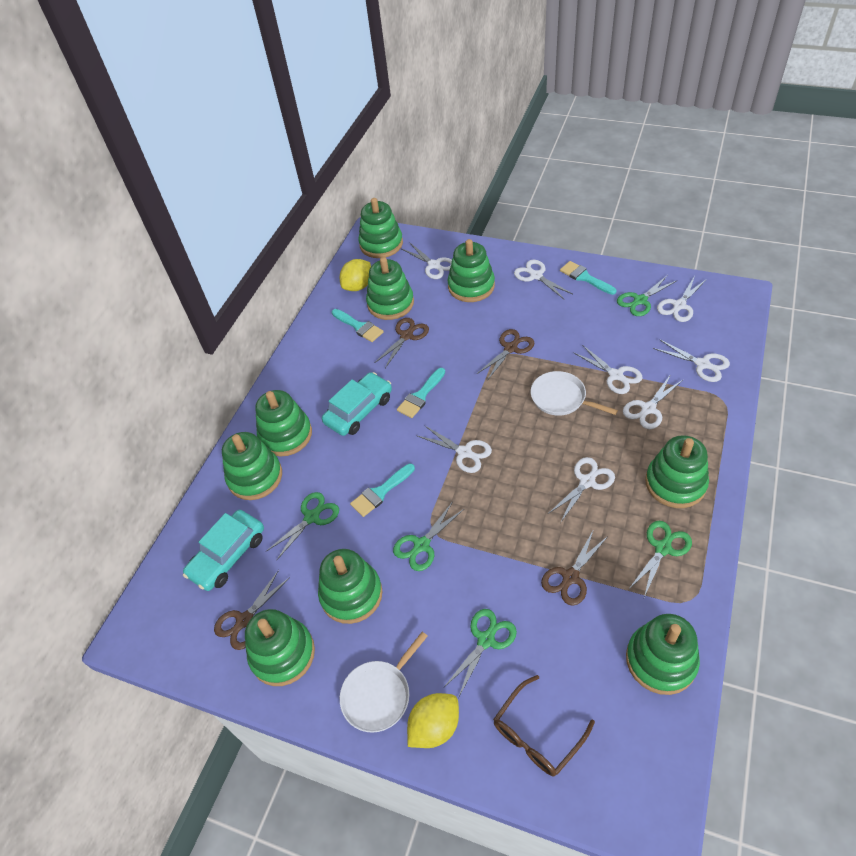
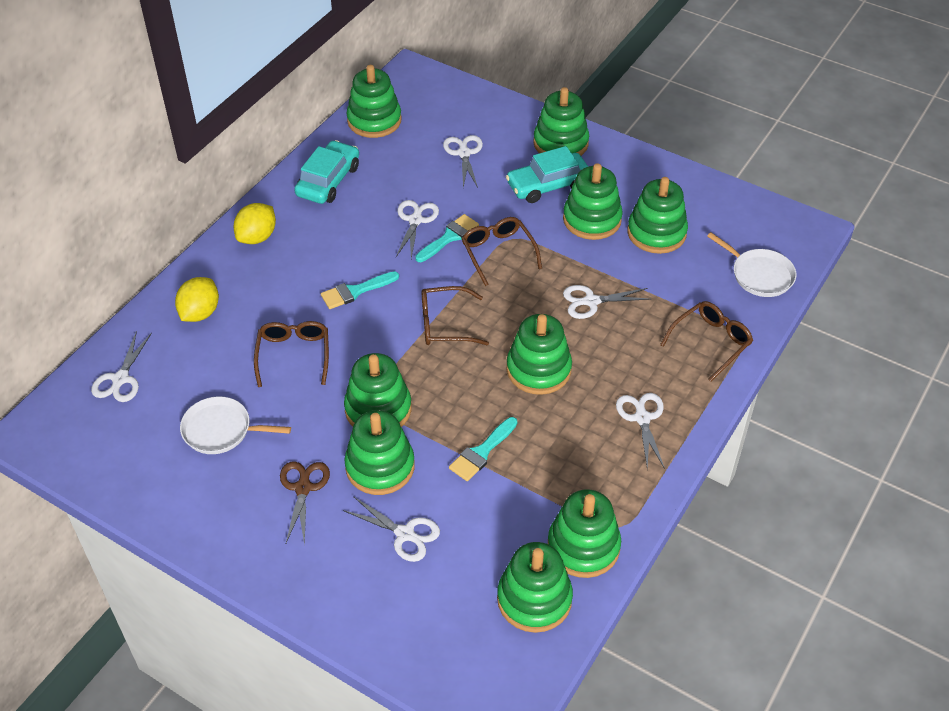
brown glasses: [493,675,595,776] = 1 -> [254,321,329,387] [421,286,489,345] [462,217,542,286] [660,301,753,382] = 4
brown scissors: [214,570,290,650] [375,318,429,368] [477,329,535,381] [541,529,608,606] = 4 -> [280,462,330,546] = 1
green scissors: [266,492,339,561] [393,501,464,571] [443,609,517,698] [617,275,676,316] [628,521,692,597] = 5 -> none = 0
turquoise brush: [332,309,383,342] [350,464,415,517] [397,368,445,418] [560,261,617,295] = 4 -> [321,271,399,309] [415,214,479,262] [449,417,518,481] = 3
white scissors: [402,243,452,279] [416,425,492,473] [514,260,573,300] [548,457,615,523] [573,345,643,394] [623,374,683,429] [653,339,730,382] [657,276,707,322] = 8 -> [91,331,152,402] [343,496,440,562] [396,200,439,258] [443,135,483,188] [563,285,650,319] [616,393,665,470] = 6

